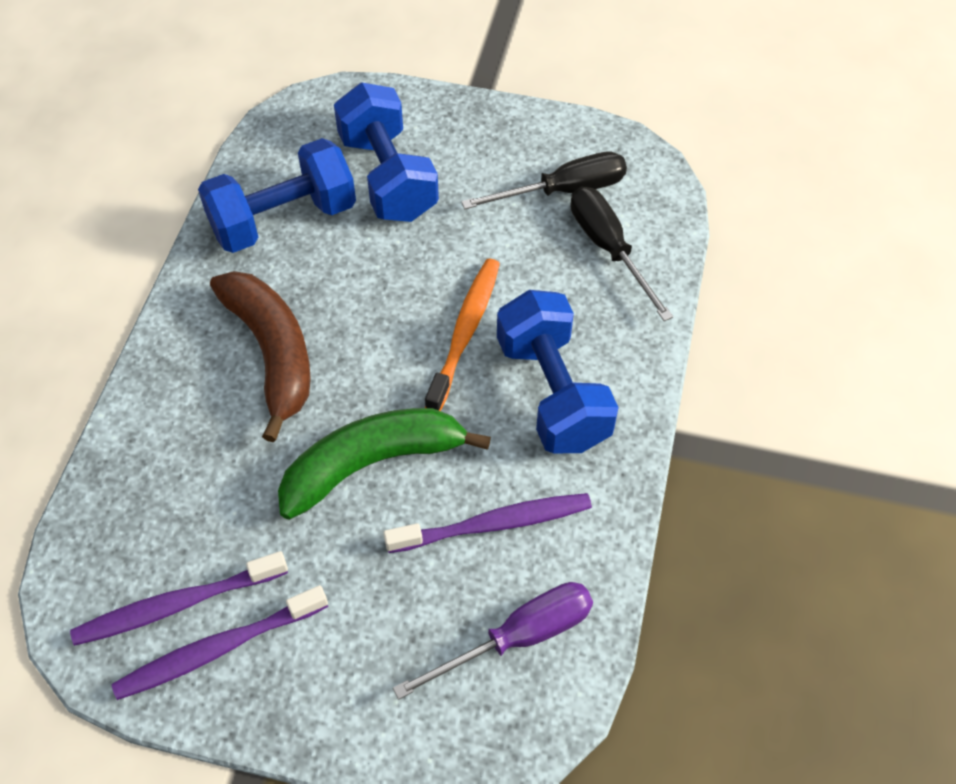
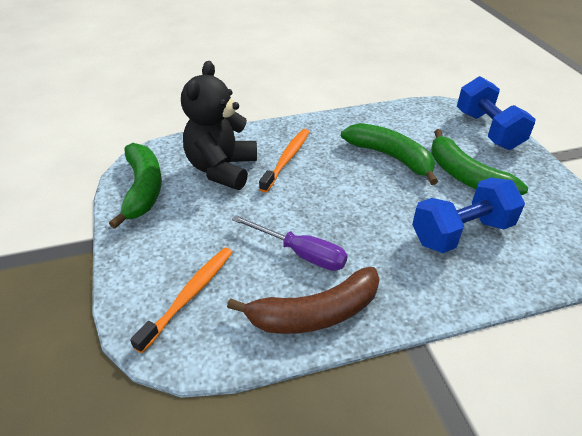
black screwdriver: [461,152,627,209] [570,187,673,321] = 2 -> none = 0
black teddy bear: none = 0 -> [181,61,257,190] = 1
blue dumbbell: [198,138,356,253] [334,82,439,222] [497,290,619,453] = 3 -> [412,178,525,253] [457,76,536,150] = 2
green banana: [278,408,491,520] = 1 -> [109,143,162,229] [341,123,438,185] [432,129,528,195] = 3
orange toothbrush: [425,259,500,411] = 1 -> [130,248,233,353] [259,129,309,193] = 2
purple toothbrush: [70,551,288,646] [111,585,328,700] [383,493,592,553] = 3 -> none = 0

